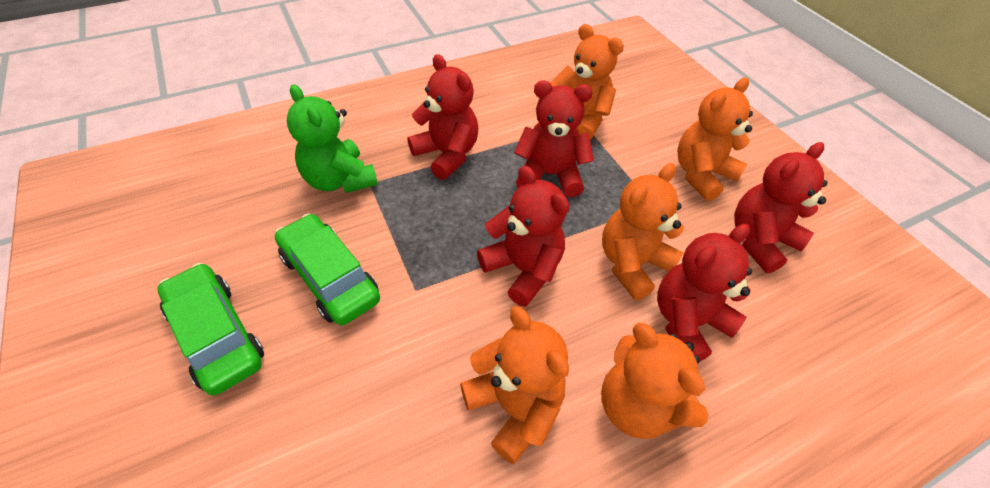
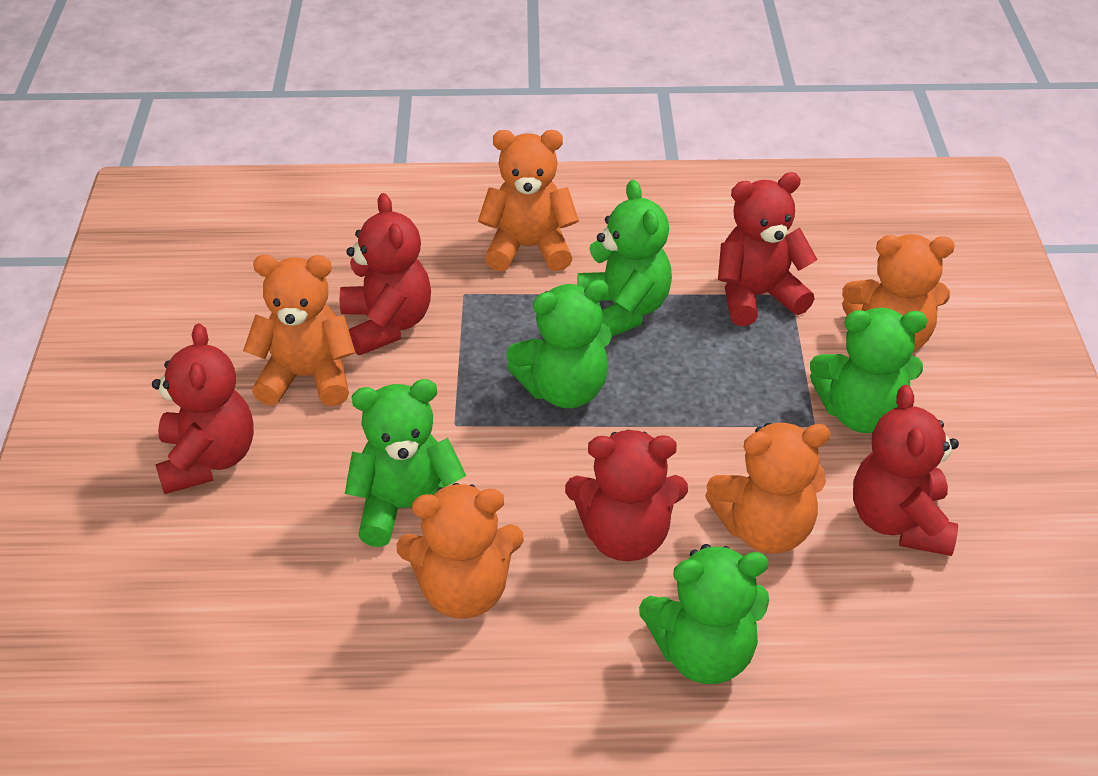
green car: [158,263,264,396] [275,213,380,325] = 2 -> none = 0
green teddy bear: [287,84,378,193] = 1 -> [345,379,466,547] [506,280,612,408] [578,180,672,337] [639,544,769,684] [810,308,927,433] = 5

